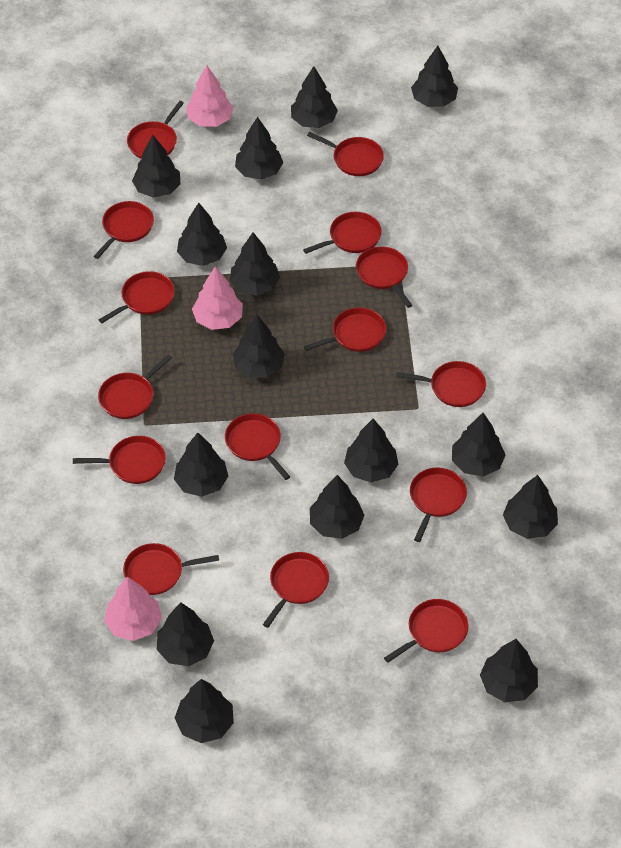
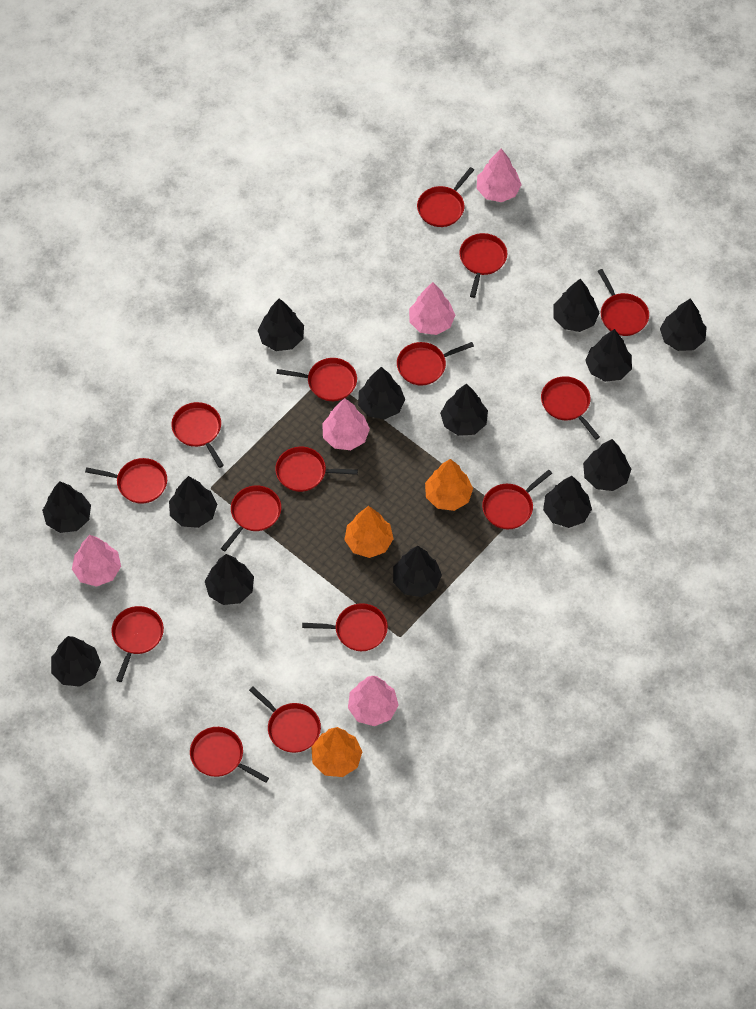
black tree: [132,135,181,198] [157,602,214,666] [174,432,228,497] [175,679,234,743] [177,203,227,266] [230,232,280,296] [233,315,285,377] [235,117,283,180] [291,66,338,128] [310,475,364,539] [344,418,399,483] [411,46,458,107] [452,413,506,477] [480,639,538,702] [503,475,558,539] = 15 -> [42,481,91,533] [51,636,101,687] [169,476,217,528] [205,554,254,605] [258,298,304,351] [358,367,405,420] [393,546,442,597] [440,383,488,436] [543,476,592,528] [553,279,600,332] [583,439,631,491] [585,329,632,382] [660,298,707,351] = 13
orange tree: none = 0 -> [311,727,362,777] [344,506,393,558] [425,459,473,511] = 3
pink tree: [104,576,162,641] [186,65,233,127] [192,267,243,330] = 3 -> [72,535,121,587] [322,398,370,450] [348,676,399,726] [409,282,455,335] [477,148,522,202] = 5

